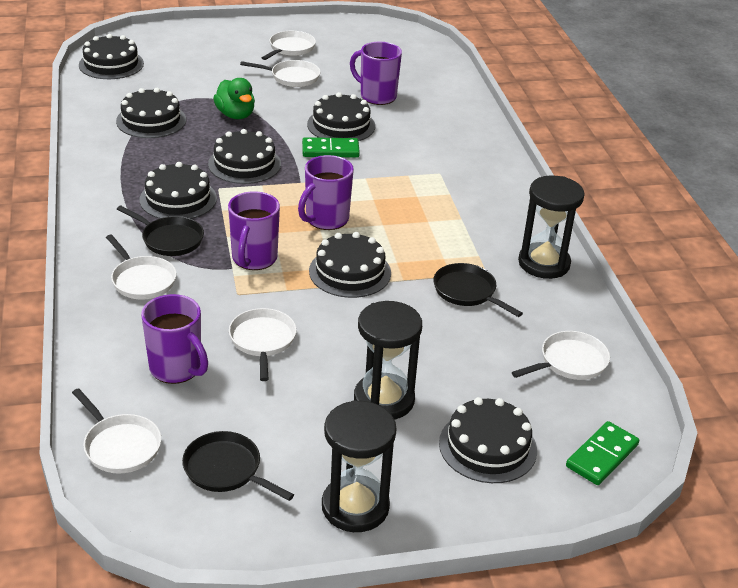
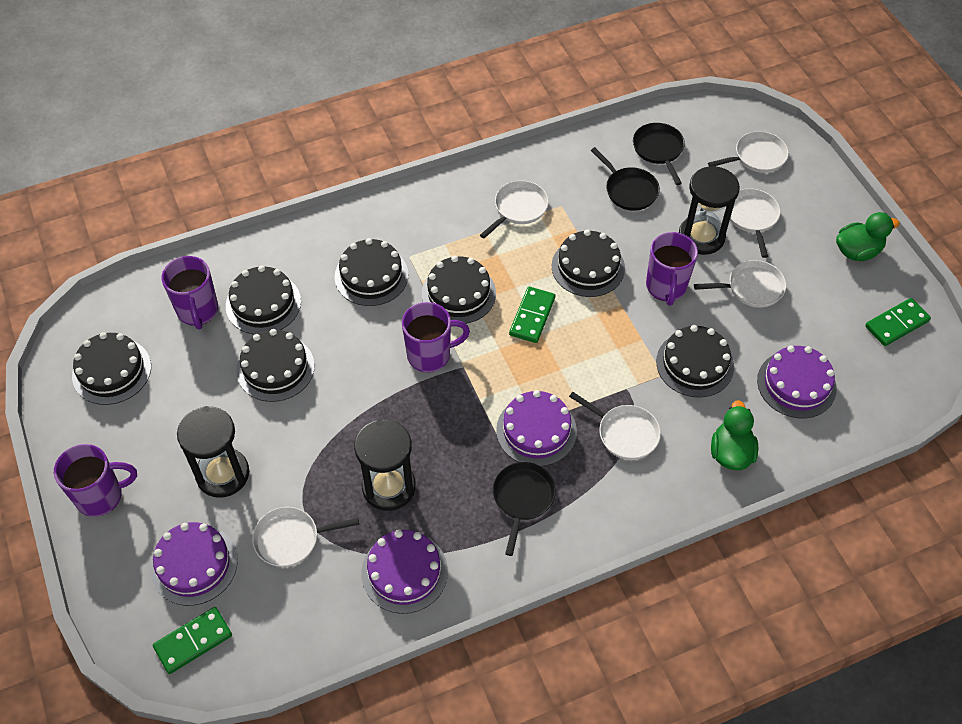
green domino: [302,137,360,158] [566,421,639,485] = 2 -> [153,607,232,674] [509,287,555,343] [865,298,931,346] = 3
green duck: [213,78,255,119] = 1 -> [711,400,758,470] [836,212,900,261] = 2
purple cake: none = 0 -> [150,522,238,606] [362,530,448,614] [496,390,577,466] [757,346,837,418] = 4

